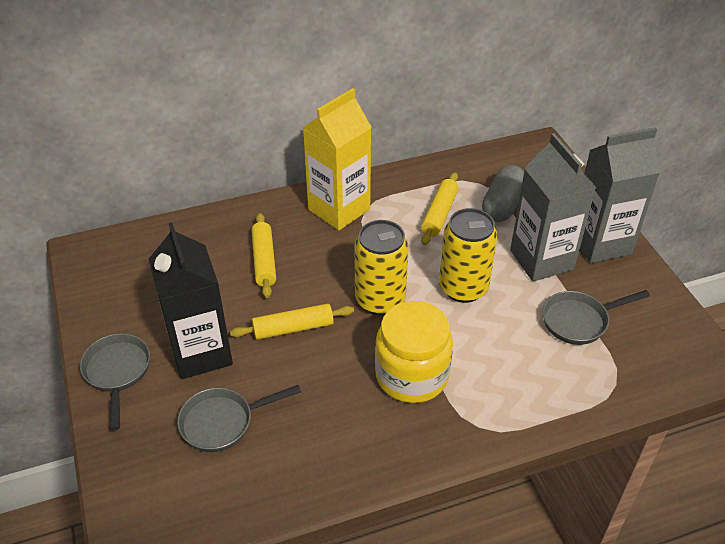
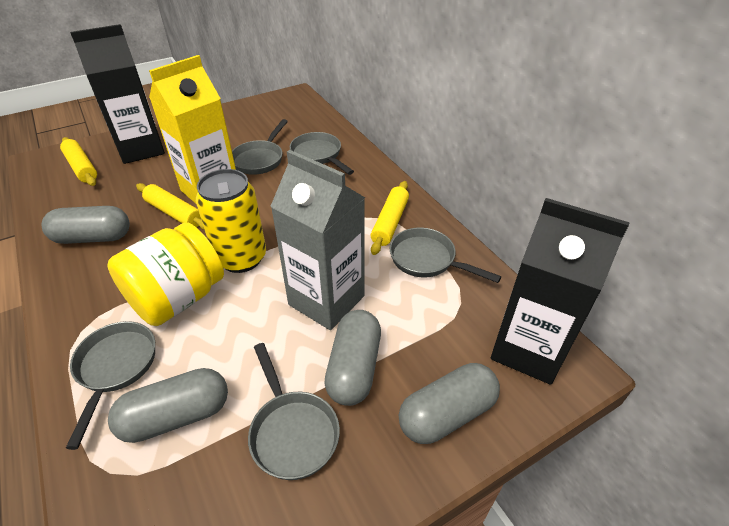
black carton: [149,223,233,379] = 1 -> [70,24,165,164] [491,198,630,385] = 2
grey capsule: [482,165,524,222] = 1 -> [42,206,130,244] [108,368,228,443] [324,310,381,406] [399,363,500,444] = 4
grey carton: [510,133,597,282] [580,127,660,263] = 2 -> [270,150,365,330] = 1
grey pan: [80,333,150,431] [177,385,301,452] [543,290,650,345] = 3 -> [66,321,155,450] [232,119,288,175] [248,343,340,480] [290,132,354,175] [390,228,501,283] = 5
yellow can: [354,220,409,315] [439,208,498,303] = 2 -> [196,169,266,273] = 1

